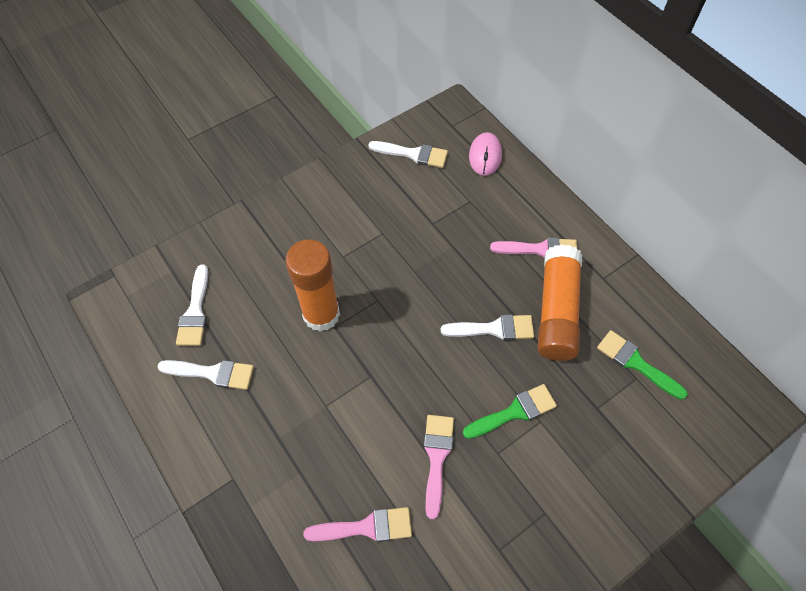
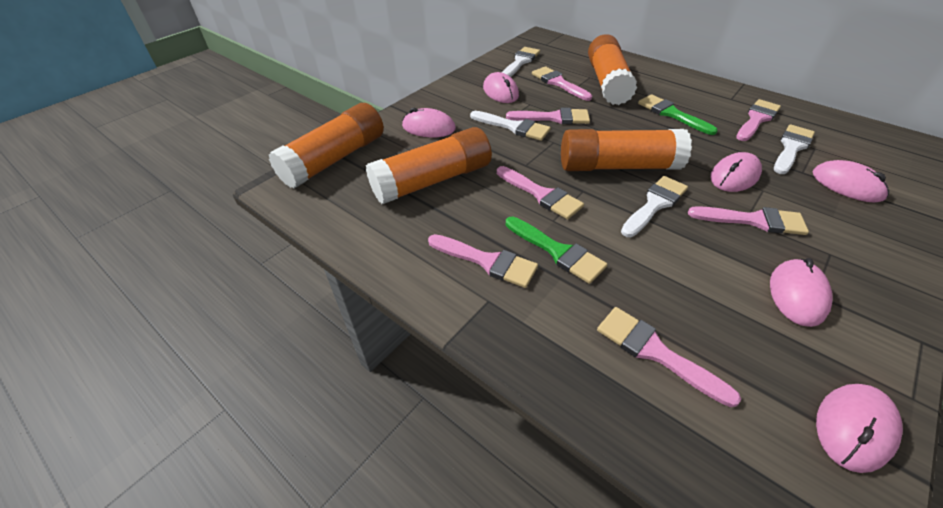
orange glue stick: [285,240,340,332] [538,244,582,361] = 2 -> [269,103,384,189] [366,127,492,204] [561,129,692,171] [588,34,637,105] = 4
pink brush: [303,507,412,542] [424,415,454,519] [490,237,577,258] = 3 -> [428,234,538,288] [497,166,584,219] [506,108,590,124] [532,66,592,101] [597,307,741,407] [688,206,809,235] [736,99,781,141] = 7
pink mouse: [469,132,502,176] = 1 -> [402,108,456,137] [483,72,519,103] [710,152,762,192] [770,258,833,327] [813,160,889,203] [816,384,903,473] = 6

